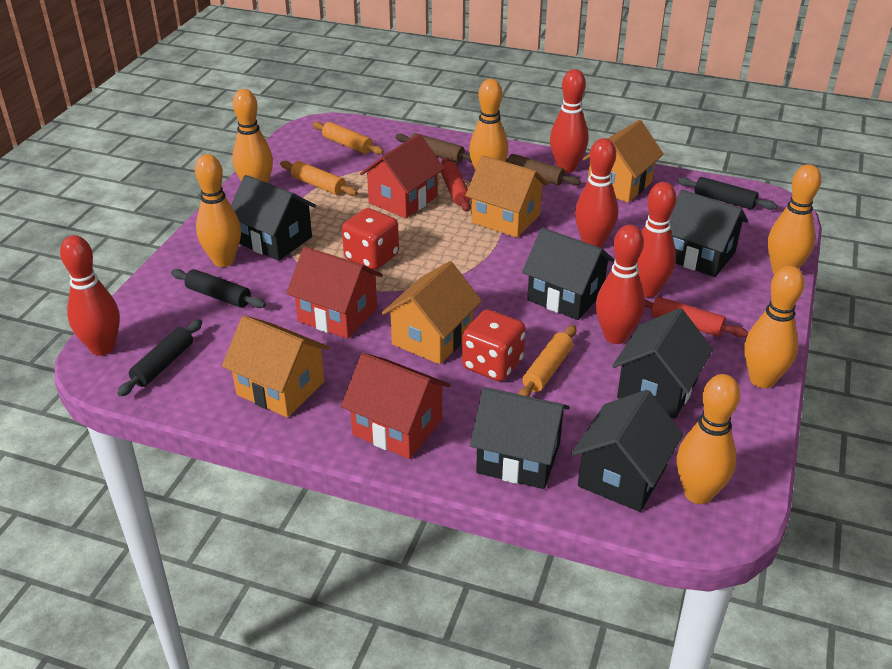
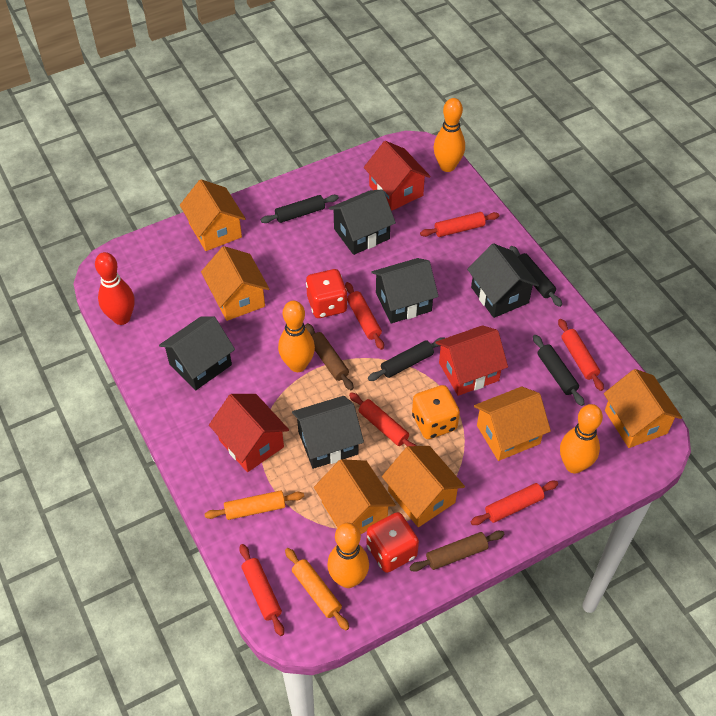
black house: [231,175,316,261] [470,387,570,489] [522,228,614,320] [571,390,683,512] [612,308,713,419] [670,189,748,277] = 6 -> [159,317,235,390] [292,396,364,469] [329,189,396,255] [371,258,439,323] [467,243,539,318] = 5
black rolling pin: [117,319,202,397] [171,269,266,308] [677,177,777,210] = 3 -> [261,195,339,223] [368,338,445,381] [509,246,562,307] [533,335,585,406] = 4
orange bowling pin: [195,154,241,267] [232,89,273,183] [469,79,508,170] [677,374,740,504] [744,266,805,388] [768,164,821,274] = 6 -> [278,301,315,372] [327,523,369,588] [434,98,465,172] [560,404,603,473] = 4
orange dice: none = 0 -> [412,385,460,439] = 1
orange house: [222,315,330,417] [382,261,482,364] [465,155,548,238] [583,120,664,203] = 4 -> [180,179,246,251] [201,246,269,321] [314,459,396,534] [382,446,465,527] [474,387,551,461] [604,369,682,448] = 6
orange rolling pin: [280,161,358,196] [312,121,384,155] [518,325,576,397] = 3 -> [205,490,304,520] [285,548,349,630] = 2
red bowling pin: [60,235,120,356] [550,69,588,173] [575,138,618,248] [596,225,645,344] [637,182,676,297] = 5 -> [95,252,135,325] = 1
red rolling pin: [441,157,471,212] [645,297,748,337] = 2 -> [239,544,284,636] [345,282,384,350] [349,392,417,446] [420,212,500,237] [471,481,558,525] [558,319,604,391] = 6

